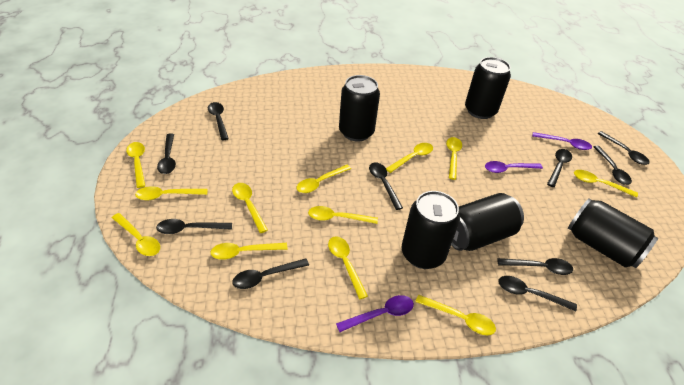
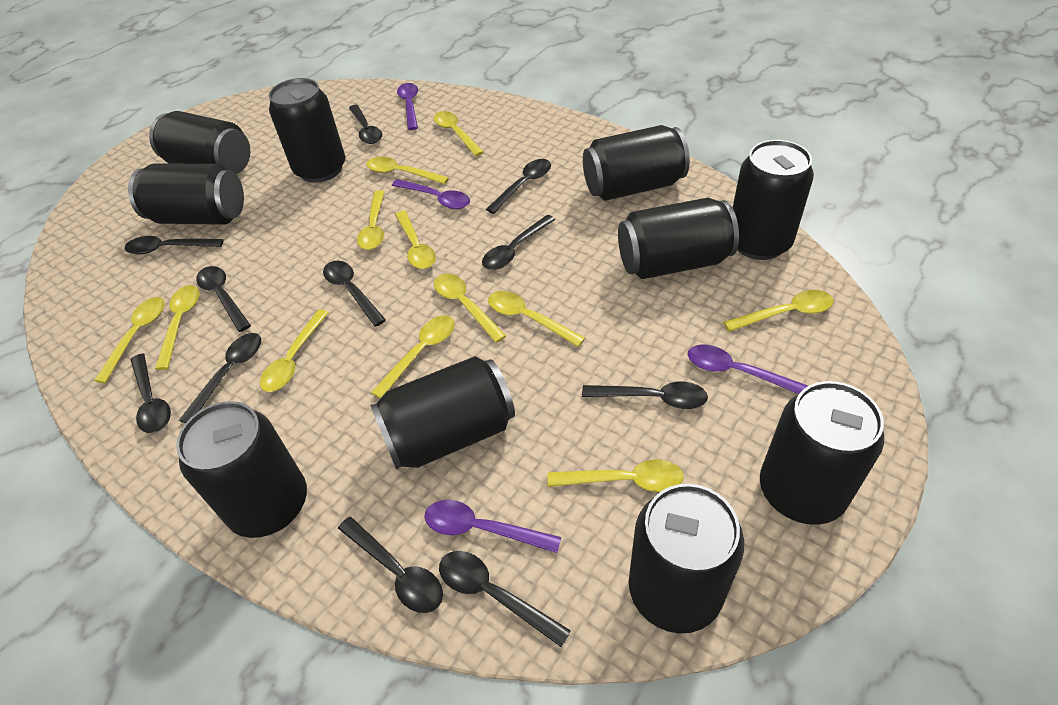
black can: [339,75,380,141] [402,191,460,269] [451,193,524,251] [465,57,511,119] [568,198,658,268] = 5 -> [128,163,244,225] [149,111,250,174] [176,401,307,538] [269,78,345,183] [370,356,515,470] [583,125,690,201] [618,198,739,279] [629,484,744,633] [733,140,814,260] [760,381,884,525] = 10
black spoon: [156,219,232,234] [157,133,176,174] [208,102,229,140] [232,258,309,289] [369,162,403,210] [497,258,573,275] [498,276,577,311] [547,149,572,187] [594,146,632,185] [597,131,650,165] = 10 -> [125,236,224,254] [131,353,171,433] [179,333,261,423] [196,266,251,332] [323,261,386,326] [338,516,443,613] [349,105,382,144] [439,551,571,647] [482,215,555,270] [486,159,551,214] [582,382,708,409] = 11
purple spoon: [336,295,414,332] [485,161,543,173] [532,132,592,150] = 3 -> [392,179,470,209] [397,83,418,130] [424,500,561,553] [688,344,808,394] = 4

